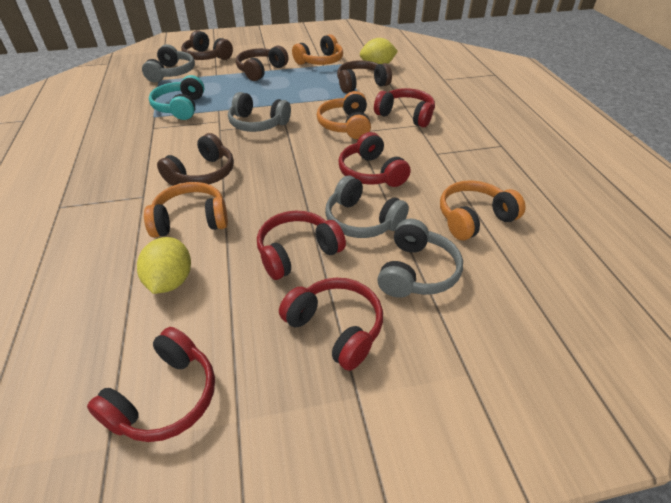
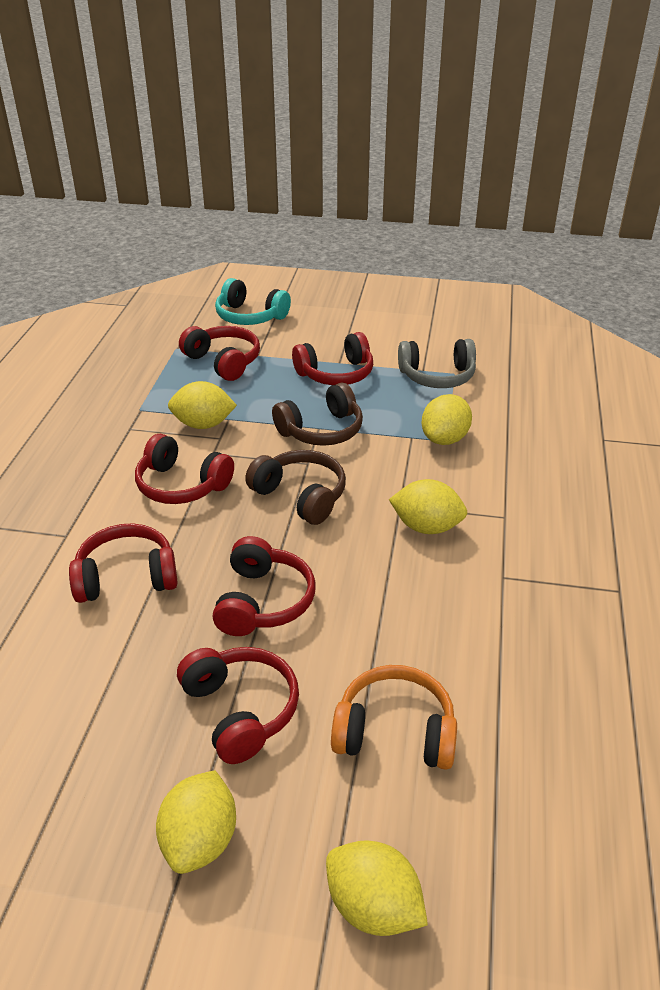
brown headphones: [157,133,234,185] [181,30,233,60] [236,46,289,81] [337,60,392,93] = 4 -> [245,450,346,525] [272,382,363,446] = 2
grey headphones: [142,44,195,83] [228,92,291,132] [325,176,409,238] [377,219,463,298] = 4 -> [398,339,476,388] = 1
orange headphones: [144,182,228,238] [292,34,343,65] [317,91,371,139] [440,180,526,241] = 4 -> [331,665,457,770] = 1
red headphones: [87,327,215,442] [257,211,346,280] [279,278,383,371] [338,132,411,187] [374,88,435,127] = 5 -> [69,523,177,603] [135,434,234,504] [177,647,299,764] [179,326,260,381] [213,536,315,636] [292,332,373,385] = 6
yellow lemon: [137,237,191,294] [360,38,398,64] = 2 -> [156,770,236,874] [168,381,237,429] [326,840,428,936] [389,479,467,534] [422,394,472,445] = 5

